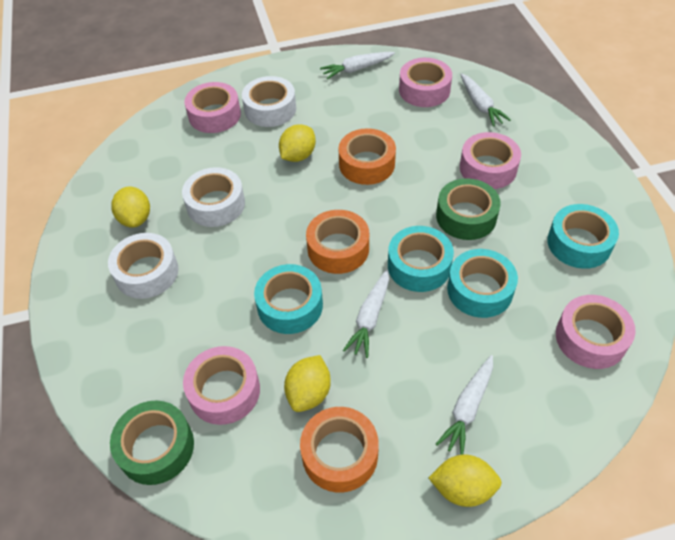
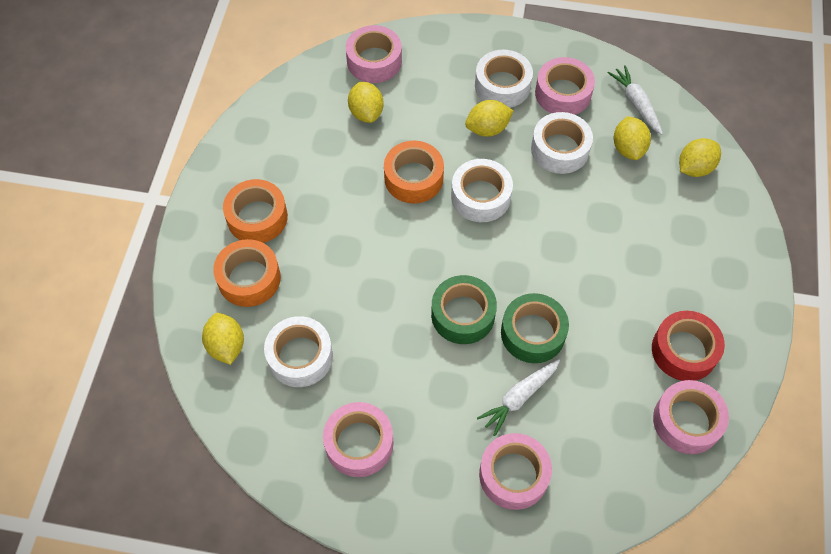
red tape: none = 0 -> [652,311,725,381] = 1
turquoise tape: [254,264,323,334] [388,226,454,292] [447,249,518,318] [547,204,619,269] = 4 -> none = 0
white carrot: [320,52,395,79] [343,269,389,358] [436,355,493,455] [460,73,511,127] = 4 -> [477,359,560,436] [608,65,663,135] = 2
white tape: [108,233,178,299] [182,167,245,227] [242,76,296,127] = 3 -> [264,316,333,387] [451,159,513,222] [475,49,533,108] [531,112,593,174] = 4
yellow lemon: [111,186,150,228] [279,124,316,162] [284,355,331,412] [429,455,502,507] = 4 -> [202,313,244,365] [348,82,384,123] [465,100,514,137] [614,116,651,160] [679,138,721,177] = 5

